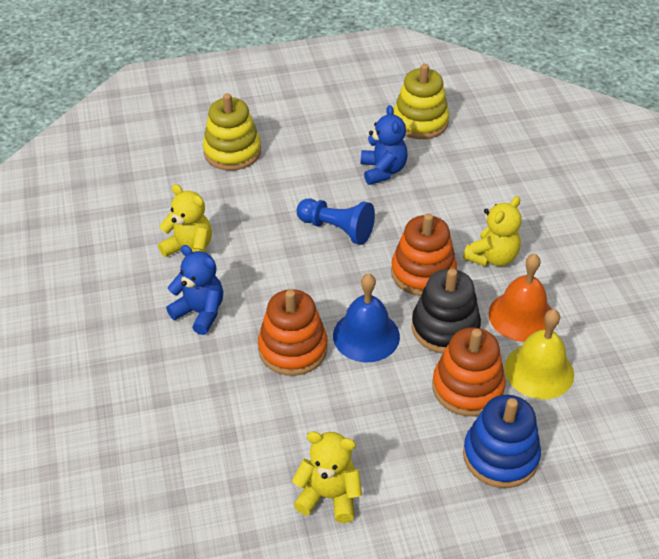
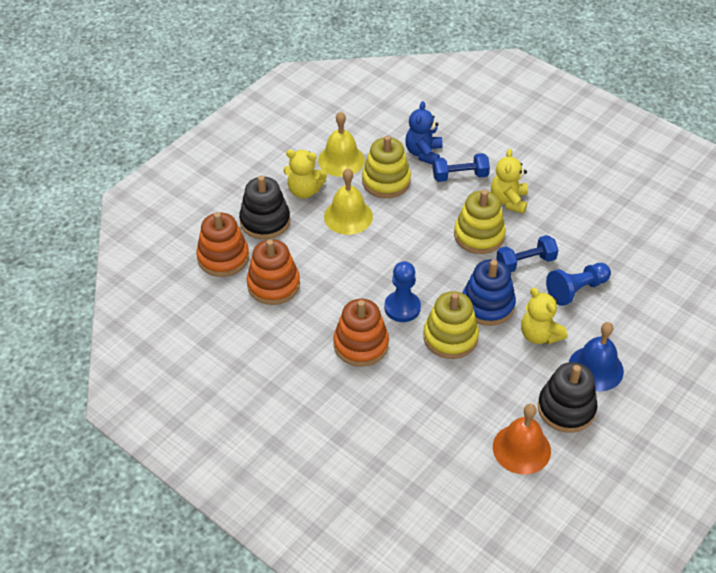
black stacking toy: [411,268,481,353] = 1 -> [239,175,290,239] [538,362,597,433] = 2
blue dumbbell: none = 0 -> [432,153,490,182] [496,235,558,272] = 2
blue pawn: [297,199,375,245] = 1 -> [384,261,421,322] [546,263,611,306] = 2
blue teddy bear: [166,245,223,335] [361,105,408,185] = 2 -> [405,101,443,165] = 1
yellow bell: [504,309,574,399] = 1 -> [318,111,365,177] [324,168,373,235] = 2
yellow stacking toy: [203,93,261,171] [393,64,449,139] = 2 -> [362,135,411,198] [423,291,479,359] [454,190,506,254] = 3

